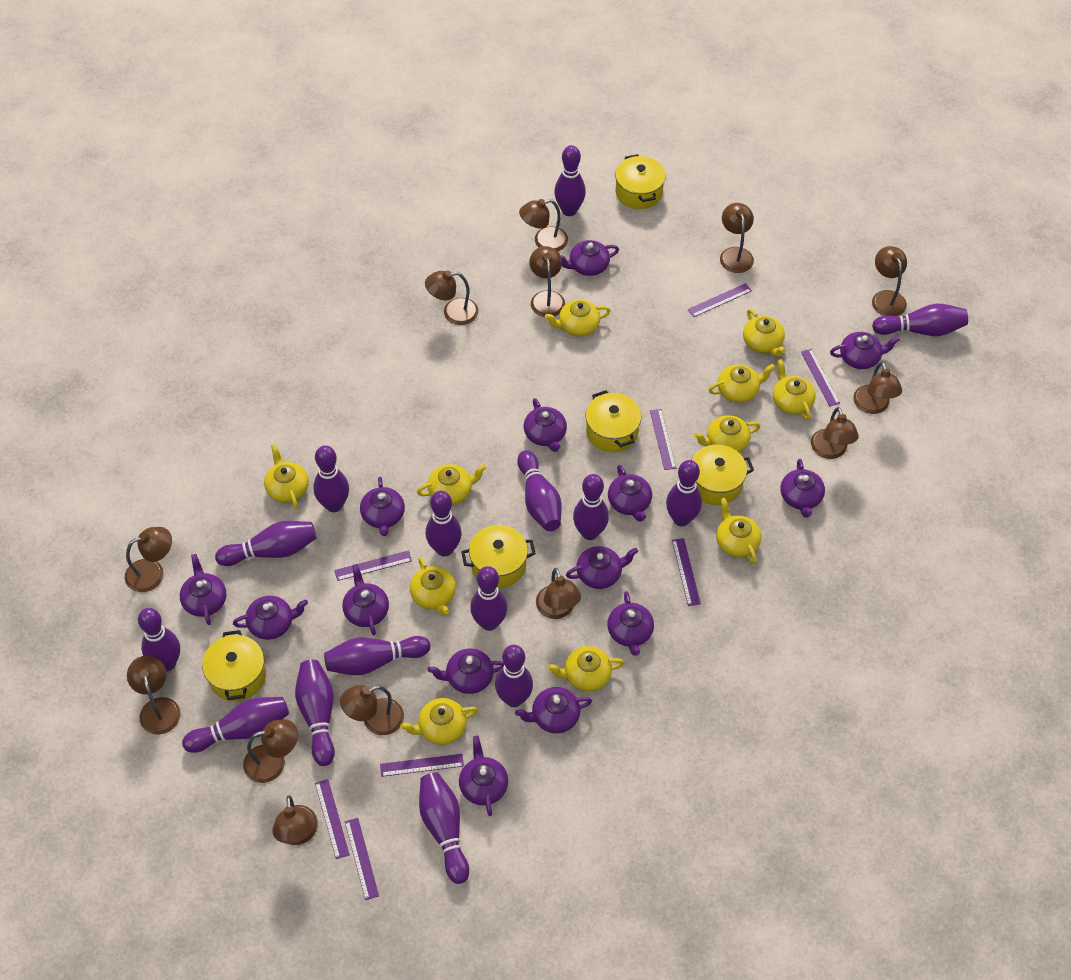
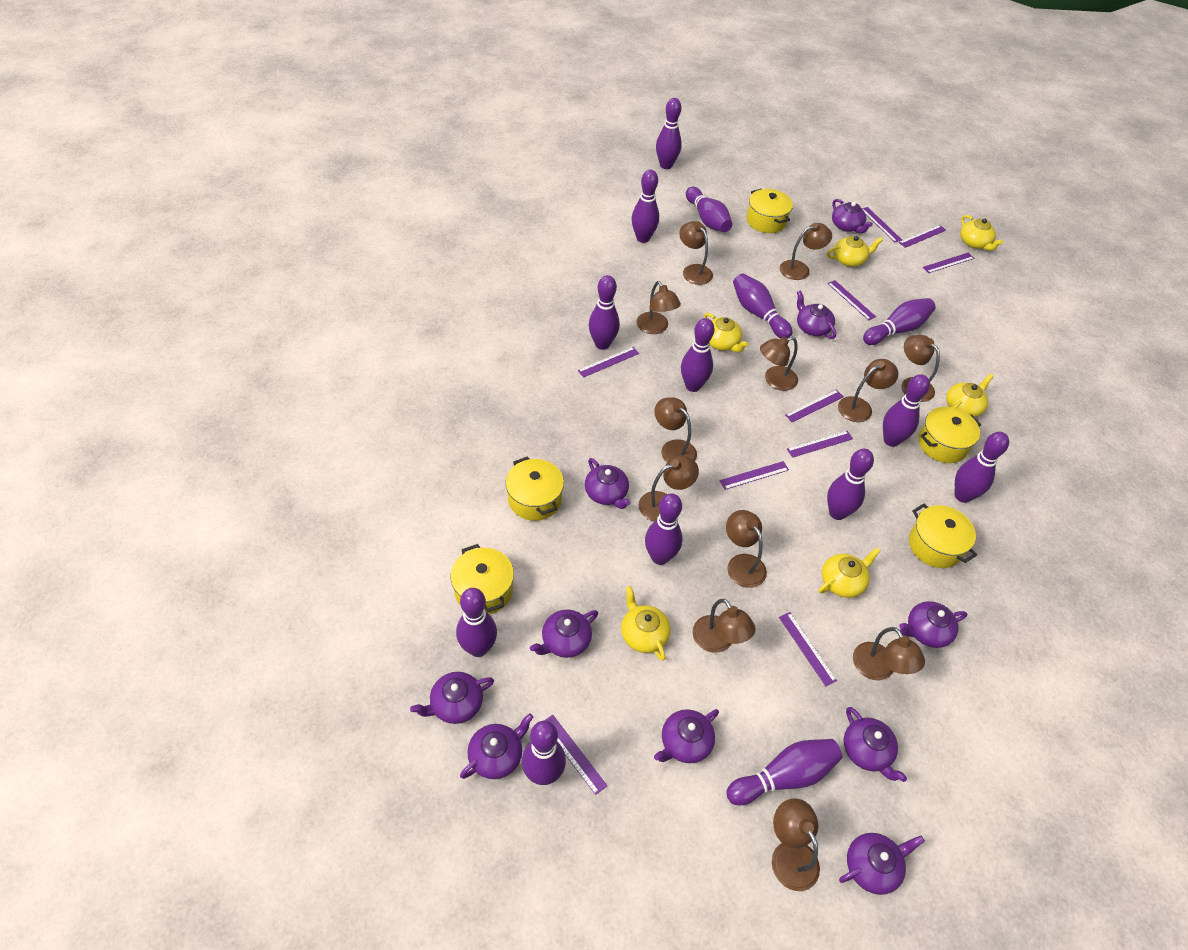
brown lamp: [125,527,172,592] [127,656,181,735] [243,719,298,783] [272,795,318,845] [340,685,404,735] [425,270,478,325] [519,199,568,251] [529,246,565,317] [536,568,581,619] [720,203,754,273] [811,407,859,459] [853,362,902,414] [872,246,907,316] = 13 -> [636,281,681,334] [638,456,699,521] [654,397,697,463] [679,221,713,285] [692,599,756,653] [726,510,767,588] [760,337,798,391] [772,799,820,891] [780,223,832,280] [838,359,898,422] [853,627,925,680] [901,335,940,402] = 12
purple bowling pin: [138,608,180,671] [182,697,289,753] [215,521,317,566] [295,660,335,766] [313,445,349,512] [324,636,431,675] [419,772,469,884] [426,491,462,557] [470,566,507,631] [495,645,533,707] [517,450,562,531] [554,145,586,216] [573,474,609,540] [666,460,702,526] [872,303,968,336] = 15 -> [456,588,497,657] [522,721,566,785] [589,275,620,350] [632,170,659,243] [645,493,683,565] [656,98,682,169] [681,318,715,392] [686,187,732,232] [726,739,843,805] [733,273,792,338] [827,448,874,520] [863,298,936,345] [883,374,930,447] [955,432,1009,503] = 14
purple ruler: [315,779,350,859] [334,550,412,581] [345,818,379,900] [380,754,464,777] [650,409,676,470] [672,538,701,606] [688,283,752,317] [801,349,840,406] = 8 -> [544,715,608,795] [578,347,639,378] [720,461,789,490] [779,612,837,686] [785,389,844,422] [787,431,853,458] [827,280,876,320] [862,207,902,242] [899,225,946,248] [923,252,974,273] = 10
purple teapot: [180,554,226,625] [233,596,308,640] [342,564,389,635] [360,477,405,536] [428,648,504,694] [459,736,508,816] [515,687,592,733] [524,398,567,452] [560,240,619,276] [566,546,638,589] [607,591,654,656] [608,465,652,522] [781,459,825,518] [830,332,900,369] = 14 -> [410,672,494,724] [460,713,533,779] [530,610,598,658] [585,458,630,509] [654,709,719,763] [797,290,836,339] [832,199,873,233] [839,833,925,895] [844,707,907,782] [899,601,968,648] = 10
yellow teapot: [264,444,309,509] [400,698,478,745] [410,557,456,616] [417,464,487,505] [545,299,611,337] [547,646,624,691] [694,415,760,453] [709,364,775,403] [716,498,762,564] [743,309,786,357] [773,359,816,420] = 11 -> [621,586,671,661] [704,313,749,352] [819,547,881,598] [827,236,883,267] [946,374,994,417] [960,215,1003,251] = 6

